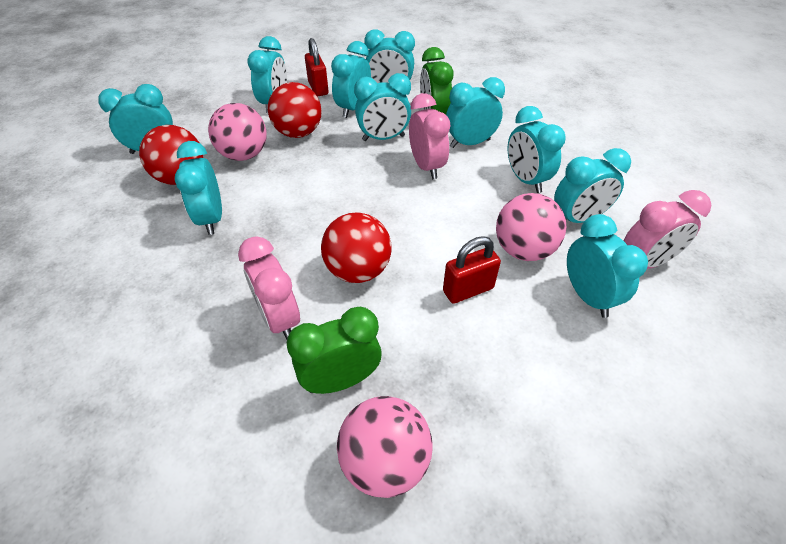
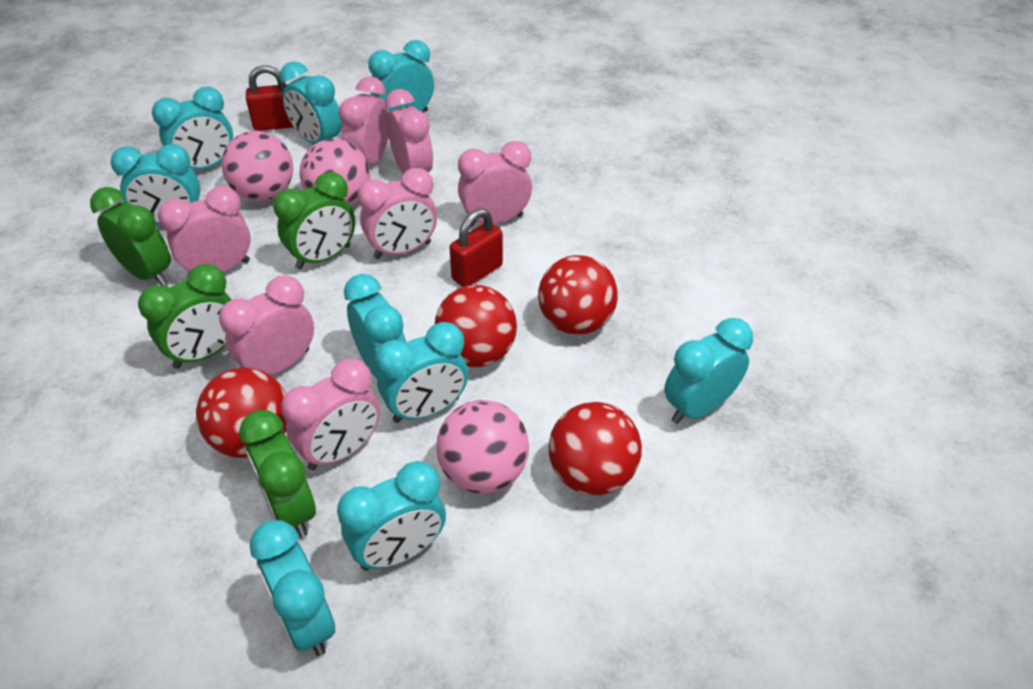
green clock: [287,306,382,394] [420,47,453,115] = 2 -> [90,187,171,286] [138,264,231,369] [239,410,316,538] [273,172,355,269] = 4
pink clock: [238,236,300,339] [409,93,451,179] [624,190,711,269] = 3 -> [158,186,251,275] [219,275,314,375] [281,359,380,470] [339,76,389,165] [357,168,437,259] [385,89,433,174] [458,141,532,227] = 7
red ball: [139,125,204,185] [268,82,322,138] [321,213,391,283] = 3 -> [196,368,286,458] [435,285,517,367] [538,255,618,335] [549,402,642,495] = 4
turquoise clock: [98,84,173,154] [175,141,222,235] [248,36,287,113] [331,41,371,118] [354,73,411,141] [364,29,415,83] [446,77,505,148] [508,106,566,193] [554,148,631,223] [567,214,648,318] = 10 -> [111,144,200,224] [152,87,233,170] [250,520,335,656] [280,61,342,144] [337,461,446,570] [344,274,407,379] [368,40,434,112] [375,322,468,423] [664,318,753,424] = 9

